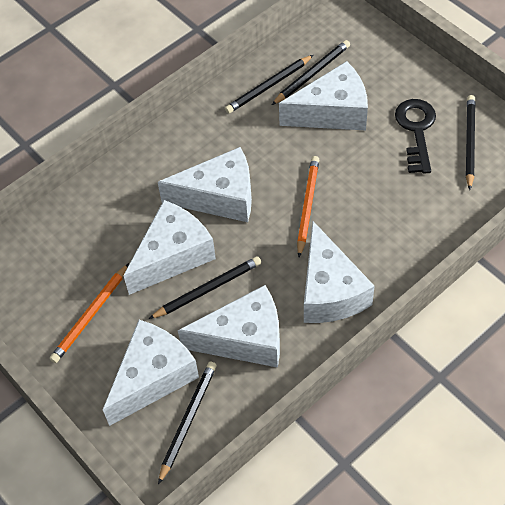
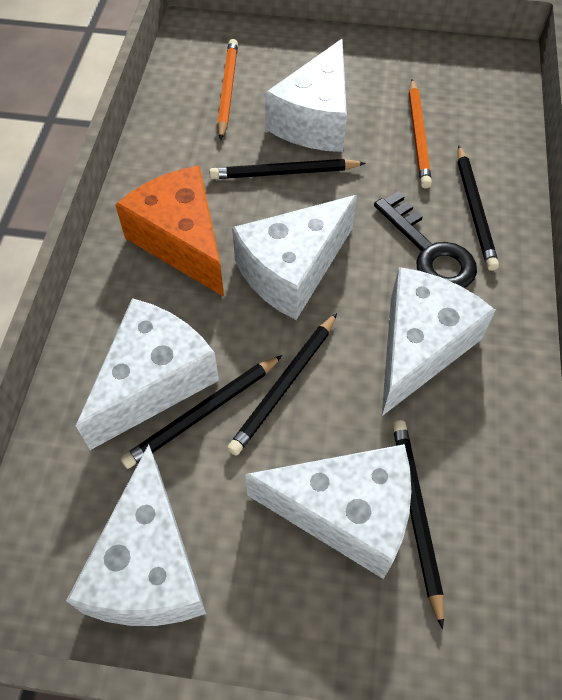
orange cheese: none = 0 -> [115,165,224,297] = 1

